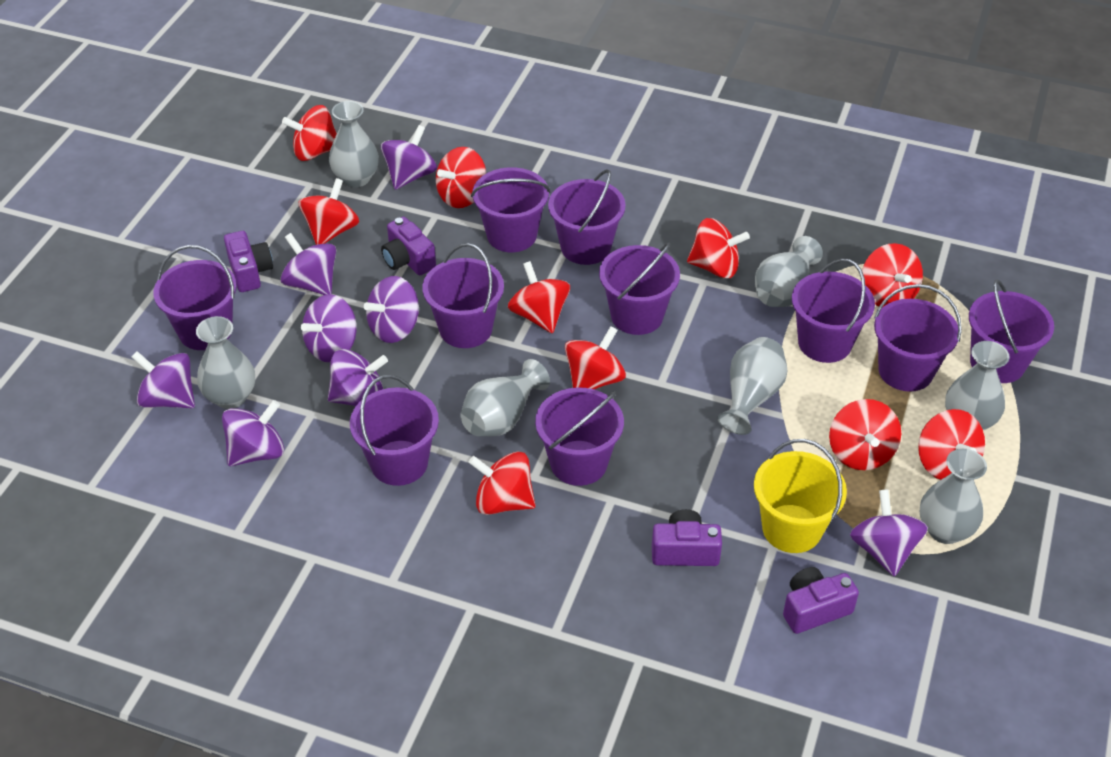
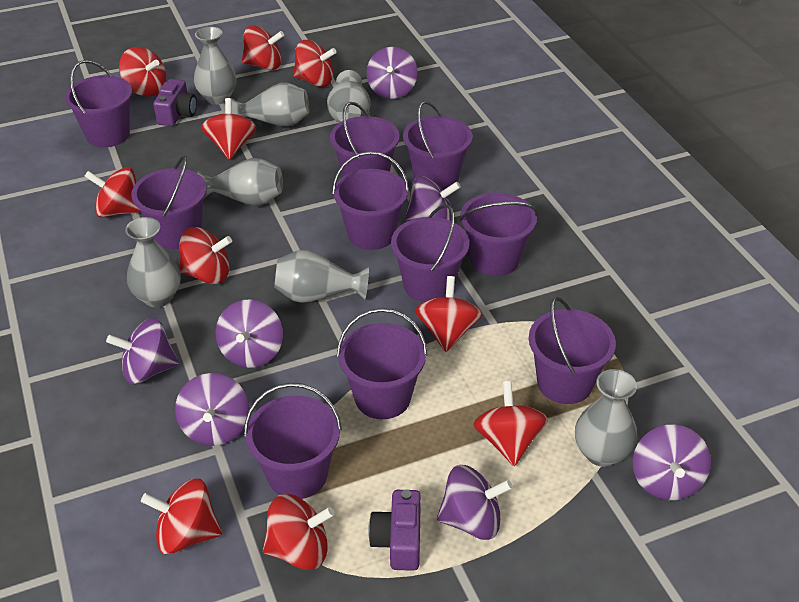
purple camera: [224,231,273,292] [381,217,436,275] [652,509,722,566] [783,567,859,634] = 4 -> [153,79,197,126] [368,489,421,571] = 2
purple spinning top: [132,351,195,408] [222,400,284,466] [281,233,336,295] [301,294,357,362] [328,349,388,406] [364,276,419,343] [381,125,437,190] [850,489,928,577] = 8 -> [106,318,179,384] [175,373,250,446] [215,300,283,368] [366,47,418,99] [405,176,461,221] [437,465,513,540] [633,425,711,500] = 7
yellow bucket: [754,439,847,553] = 1 -> none = 0

